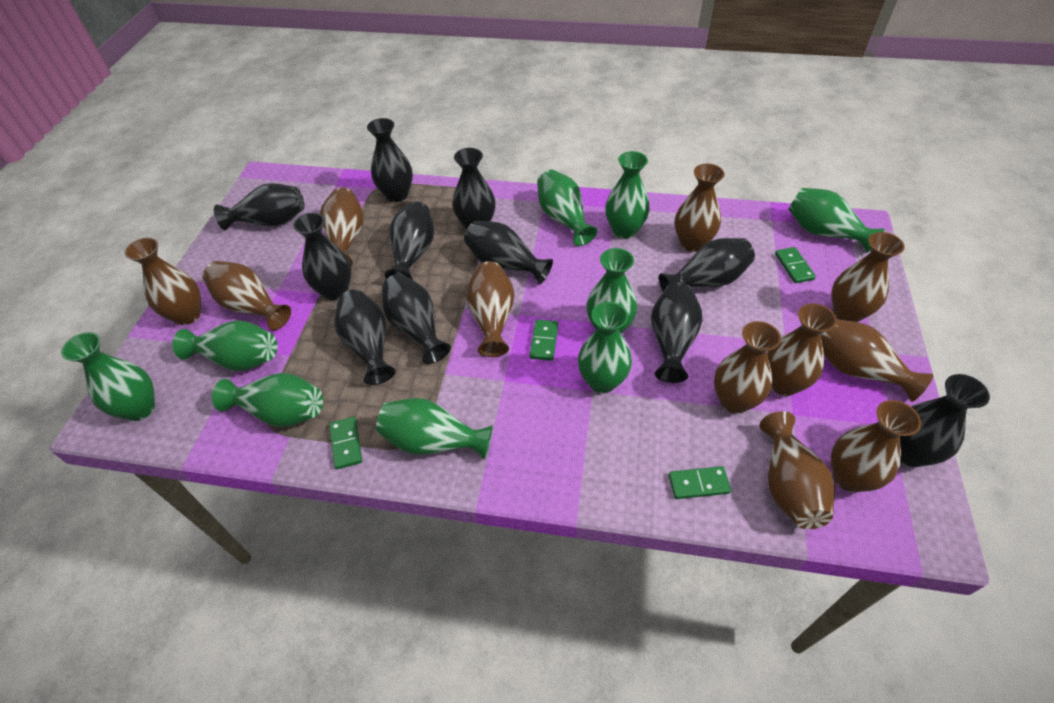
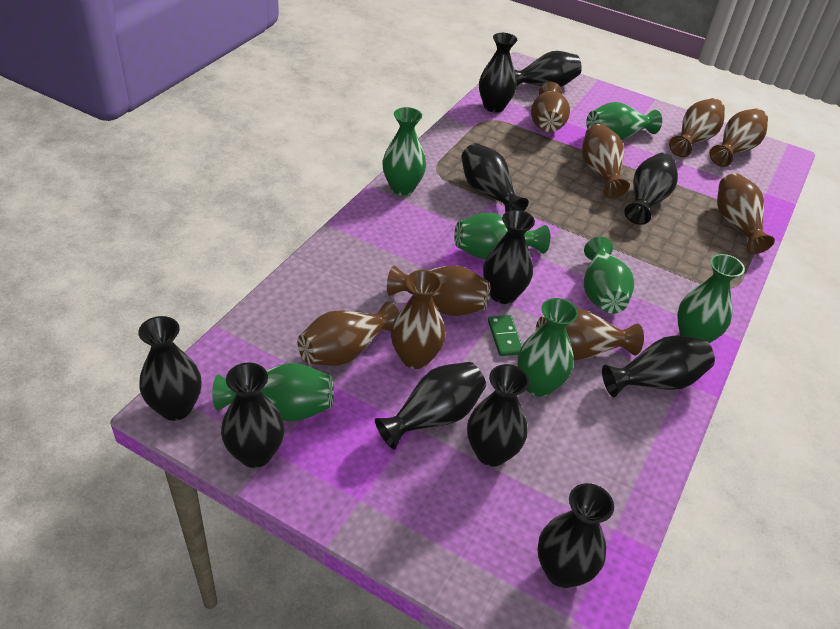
brown vase: [124,238,201,325] [202,261,291,330] [320,188,364,266] [466,261,514,357] [675,164,724,252] [714,321,781,414] [760,411,835,529] [767,303,837,396] [821,319,933,402] [831,232,905,322] [831,400,921,492] = 11 -> [297,302,399,366] [387,265,491,316] [391,270,446,369] [531,82,570,132] [535,308,644,360] [582,124,630,198] [669,98,725,157] [710,108,768,167] [717,173,775,254] = 9
green domino: [329,417,362,469] [529,319,558,361] [669,466,731,499] [775,247,816,283] = 4 -> [488,315,522,356] = 1
green vase: [61,332,155,421] [172,320,277,371] [212,373,323,427] [376,398,493,460] [537,169,598,246] [578,302,632,393] [587,248,637,334] [605,151,650,239] [788,188,884,253] = 9 -> [212,363,334,422] [382,107,426,195] [454,213,550,259] [518,298,578,397] [584,237,634,314] [586,102,662,140] [677,254,745,343] = 7

